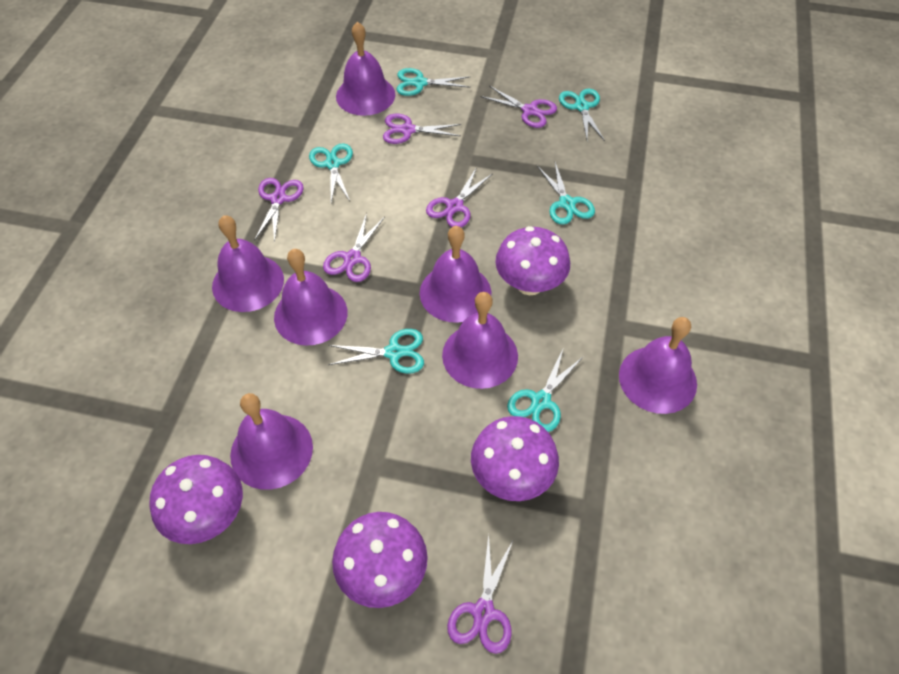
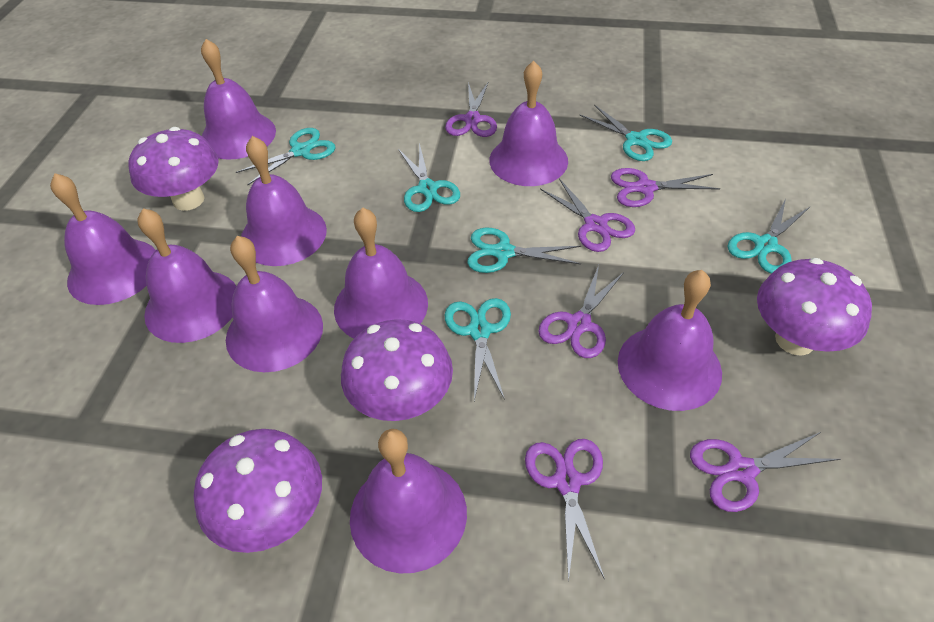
purple bell: [212,215,284,312] [230,393,313,490] [274,249,348,346] [336,22,395,116] [420,226,491,323] [442,292,518,389] [619,317,697,414] = 7 -> [50,173,156,305] [137,208,236,343] [201,39,276,160] [226,236,323,372] [241,136,327,266] [334,207,428,339] [350,429,467,573] [489,61,568,186] [618,270,722,411] = 9

